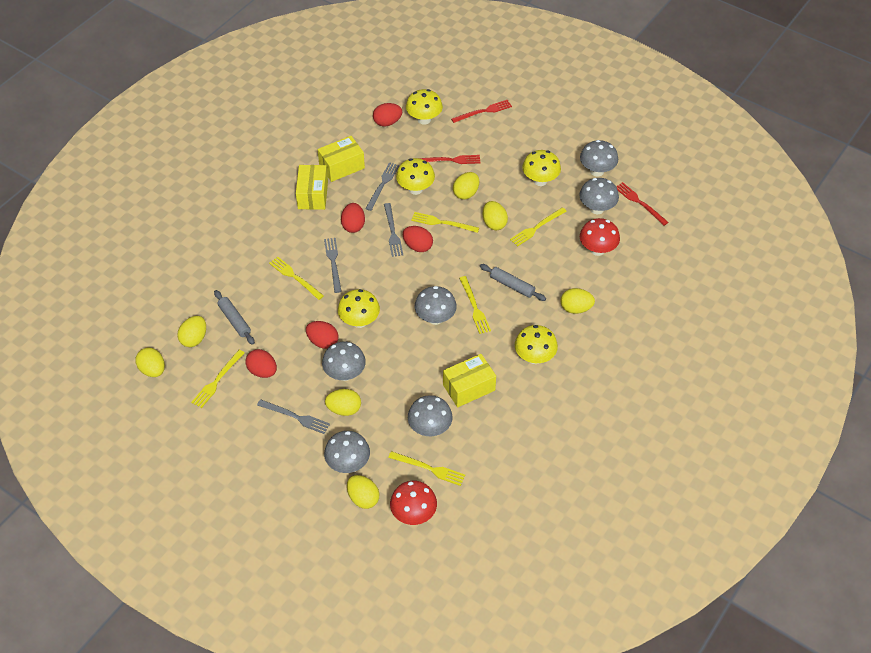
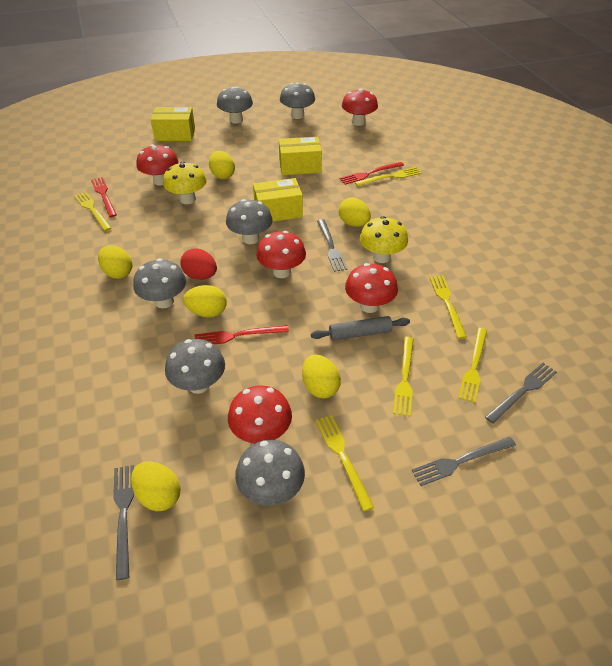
grey rolling pin: [214,290,255,345] [480,264,546,301] = 2 -> [311,316,410,341] = 1
red egg: [246,349,277,378] [306,321,339,349] [341,203,365,233] [373,103,402,127] [403,226,433,252] = 5 -> [180,248,217,280] = 1
red mushroom: [390,481,437,525] [580,218,620,256] = 2 -> [136,144,179,185] [228,385,292,443] [256,231,306,278] [342,89,378,126] [345,263,398,313] = 5
yellow egg: [136,347,165,377] [177,316,206,347] [325,389,361,416] [347,475,380,509] [453,172,479,200] [483,201,508,230] [561,288,595,314] = 7 -> [98,245,132,279] [131,461,181,511] [183,285,227,318] [209,151,235,179] [302,354,341,399] [339,197,371,227] = 6
yellow mushroom: [338,289,380,328] [396,158,435,195] [406,89,443,125] [515,325,558,364] [522,150,561,186] = 5 -> [163,161,207,204] [360,216,408,263] = 2

